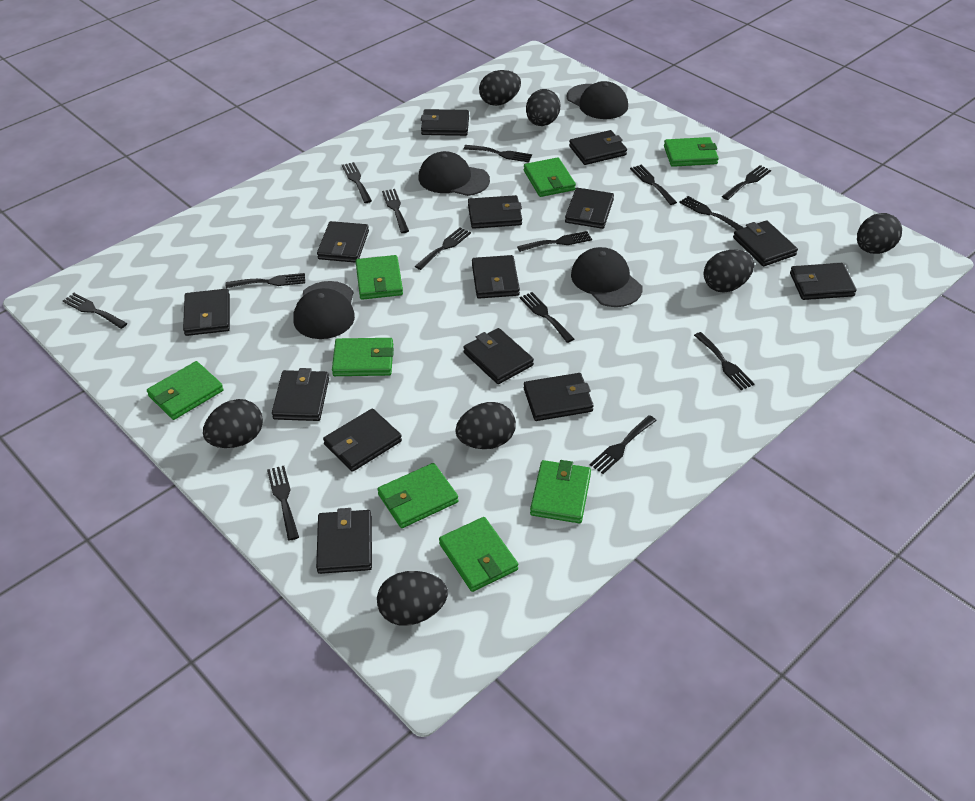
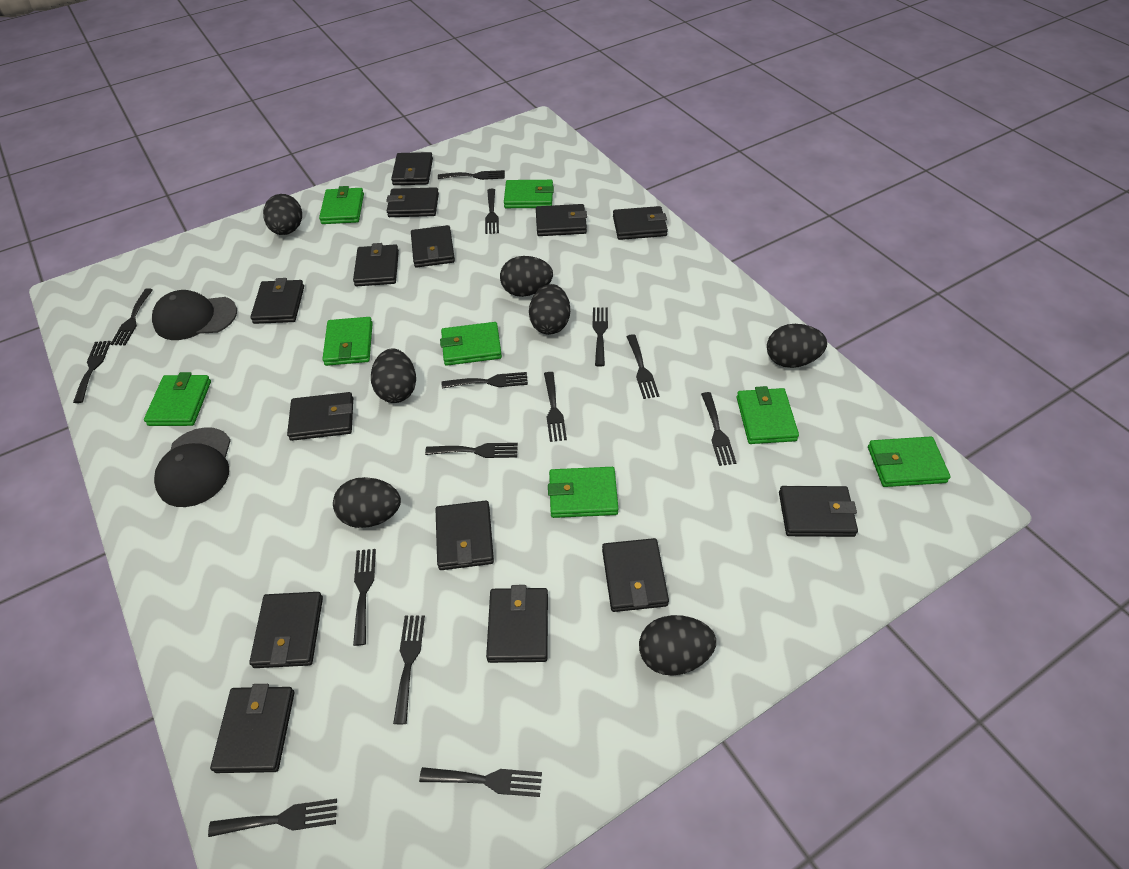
black cap: [293,281,355,339] [419,151,490,196] [567,81,628,119] [571,247,642,307] = 4 -> [152,290,237,340] [154,427,231,507] = 2

